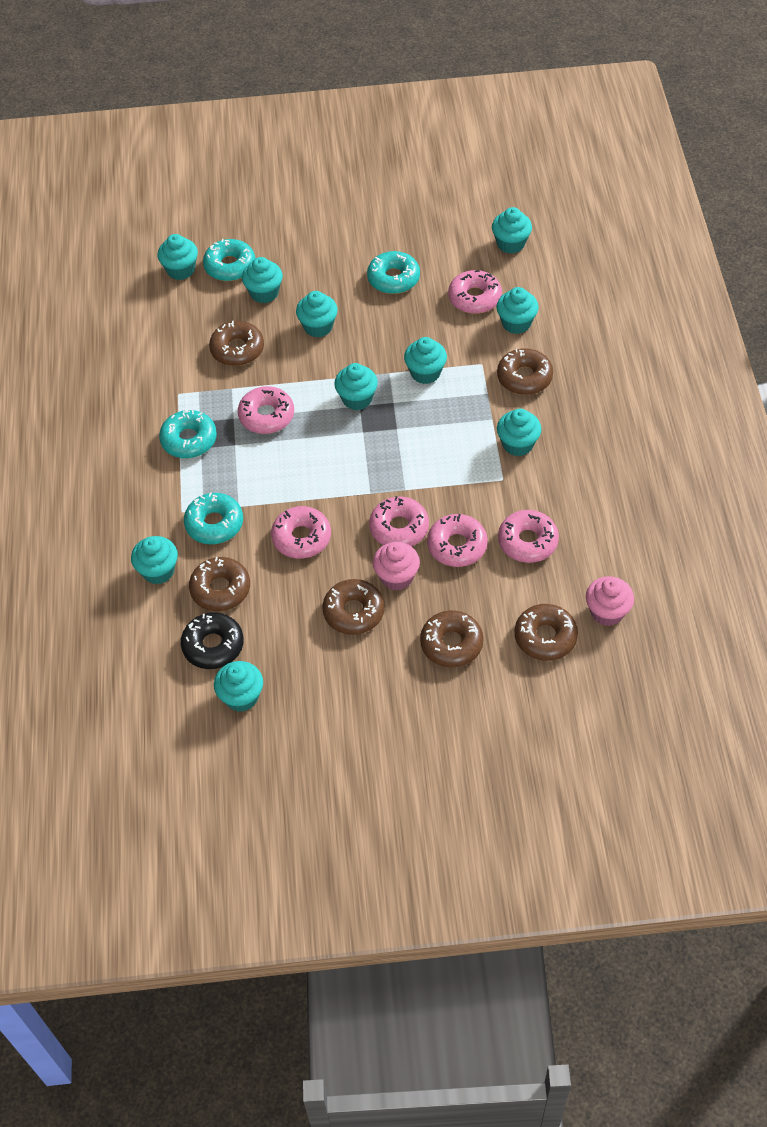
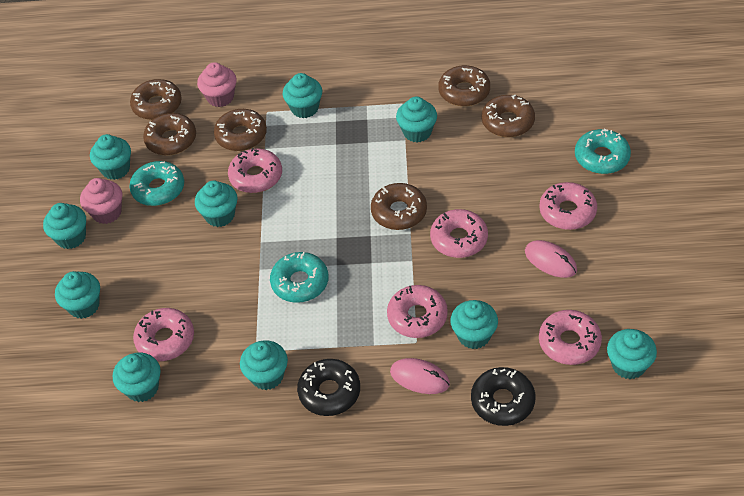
black donut: [181,612,244,669] = 1 -> [297,359,360,416] [471,367,536,426] = 2
pink mouse: none = 0 -> [390,358,450,394] [525,240,577,278] = 2
turquoise donut: [159,410,217,458] [184,492,243,544] [203,239,255,281] [367,251,420,294] = 4 -> [129,161,184,206] [270,252,329,303] [575,129,631,174] = 3

